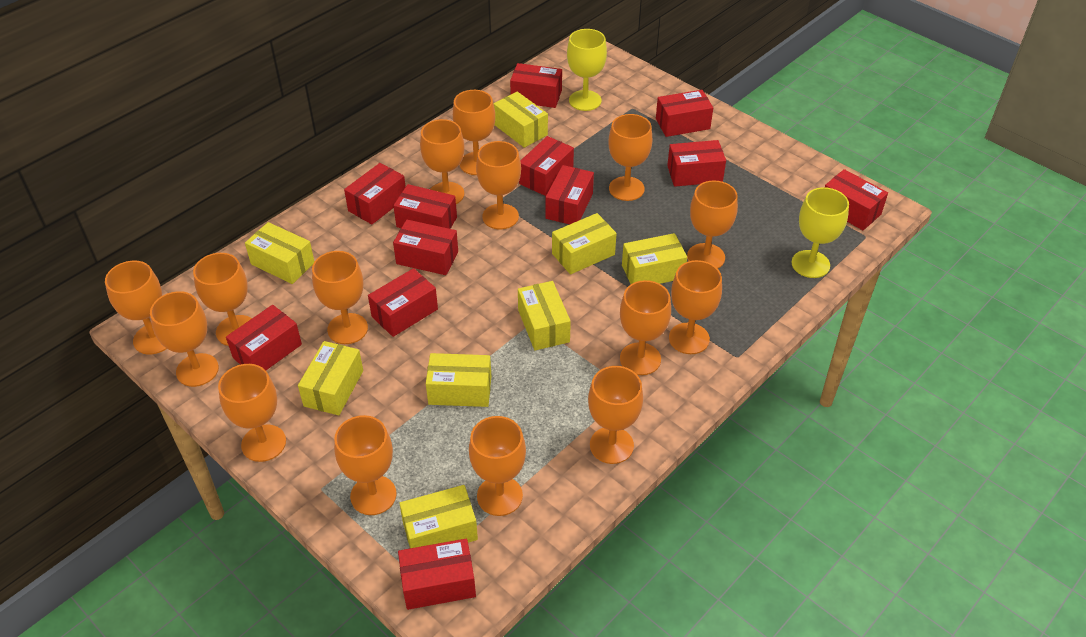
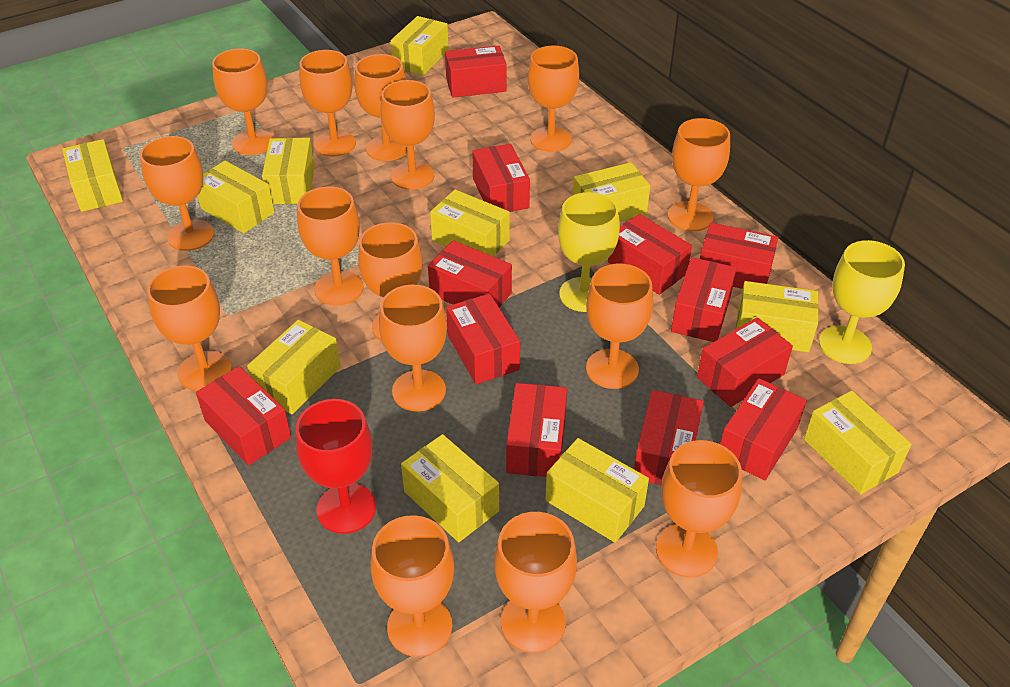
red goblet: none = 0 -> [296,399,376,534] = 1
yellow box: [245,222,315,284] [298,341,363,415] [399,485,478,548] [426,353,491,407] [494,92,548,148] [518,281,571,350] [552,213,617,274] [622,233,687,284] = 8 -> [62,139,123,212] [198,161,275,233] [247,320,341,414] [262,138,315,204] [391,16,449,76] [401,434,499,542] [430,189,510,257] [545,438,649,543] [573,162,650,221] [736,281,819,352] [804,391,912,494] = 11

